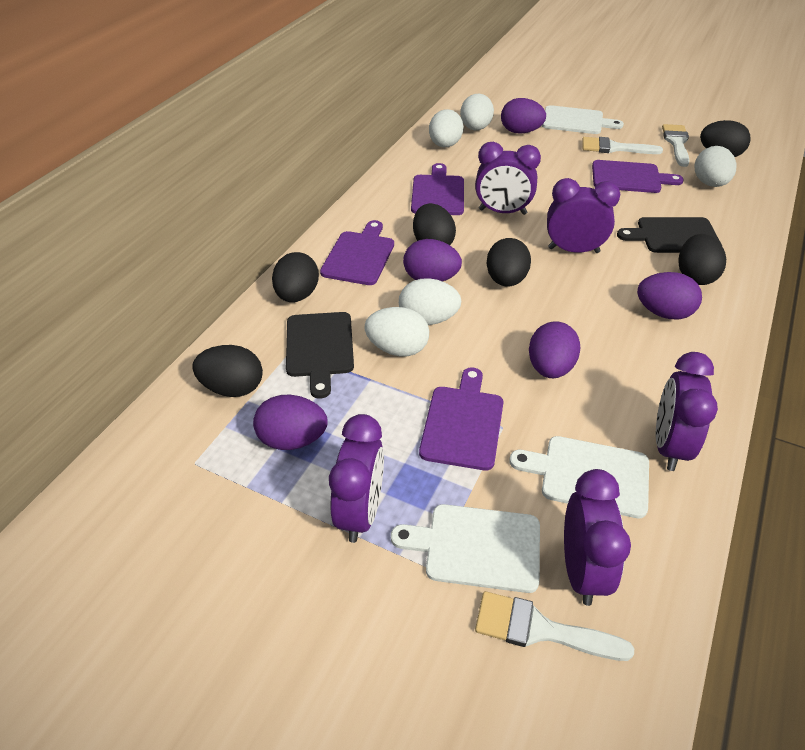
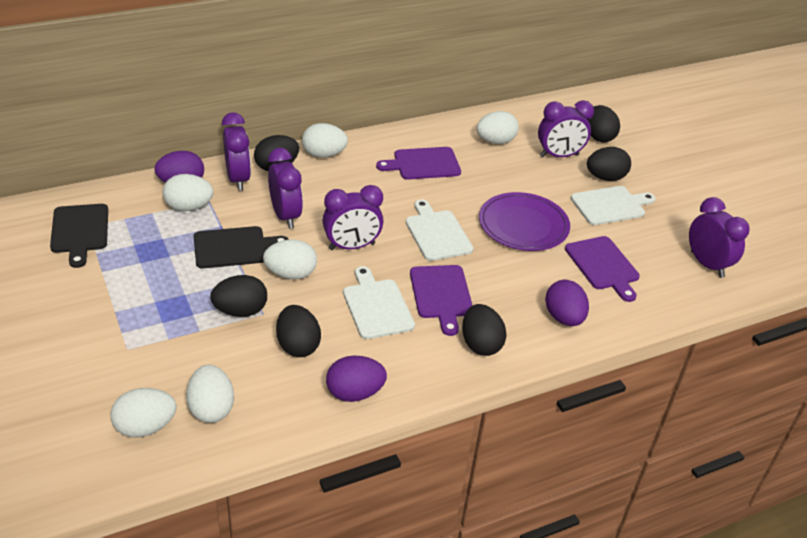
purple cutting board: [320,220,394,285] [411,163,464,215] [419,368,504,471] [592,160,684,193] = 4 -> [376,147,461,180] [410,265,473,336] [565,236,640,302] = 3
purple egg: [253,395,328,450] [403,239,462,282] [501,98,546,134] [529,321,581,378] [637,272,702,319] = 5 -> [154,151,204,183] [326,356,387,402] [545,280,589,326] = 3
purple plate: none = 0 -> [479,192,570,251] = 1
white brush: [475,591,634,661] [582,137,663,154] [662,124,690,167] = 3 -> none = 0
white egg: [365,307,429,357] [399,278,461,325] [429,109,464,147] [460,94,494,130] [695,146,736,187] = 5 -> [110,388,176,438] [163,174,213,211] [186,365,234,423] [263,239,317,279] [302,123,348,158] [477,111,519,144] = 6

